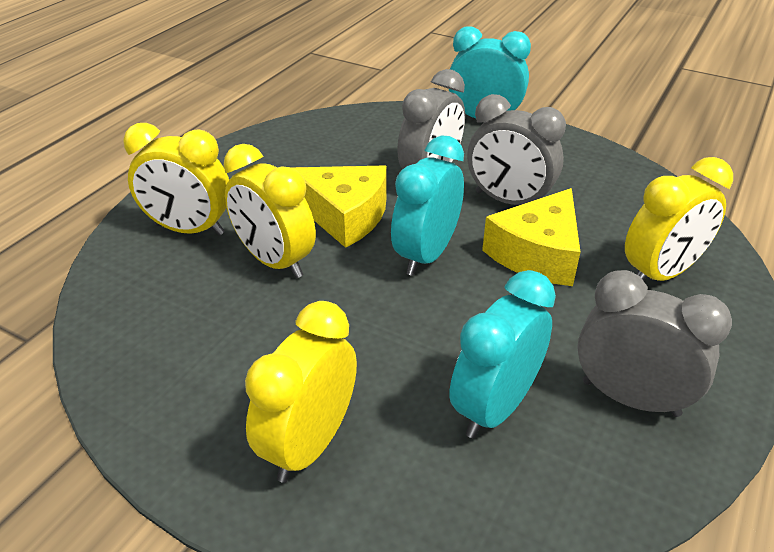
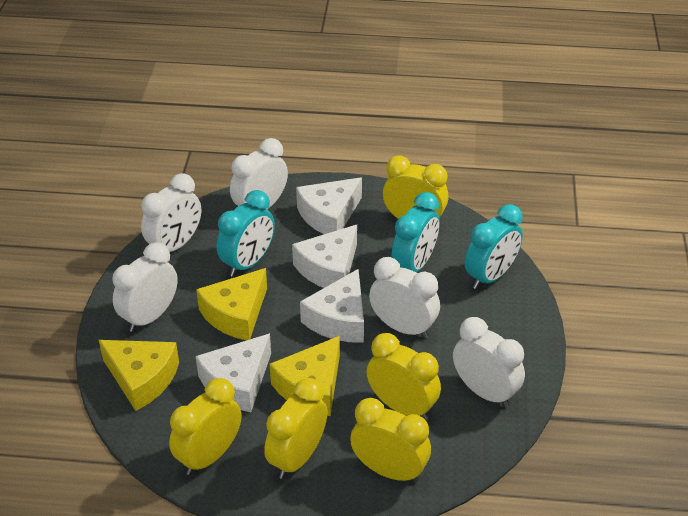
grey clock: [397,69,465,169] [467,94,566,205] [577,270,732,417] = 3 -> none = 0
white cheese: none = 0 -> [196,333,271,413] [292,225,357,288] [296,177,362,234] [300,269,364,343] = 4
white clock: none = 0 -> [112,242,178,332] [141,173,201,252] [230,138,288,209] [369,257,440,338] [453,317,525,408] = 5
yellow cheese: [291,166,386,248] [482,188,580,286] = 2 -> [99,340,179,411] [196,268,267,340] [270,336,340,416] = 3
yellow clock: [123,123,229,236] [223,144,316,278] [245,301,357,483] [625,157,733,281] = 4 -> [169,378,242,475] [264,378,328,479] [350,398,431,483] [366,333,441,420] [383,155,449,219] = 5

